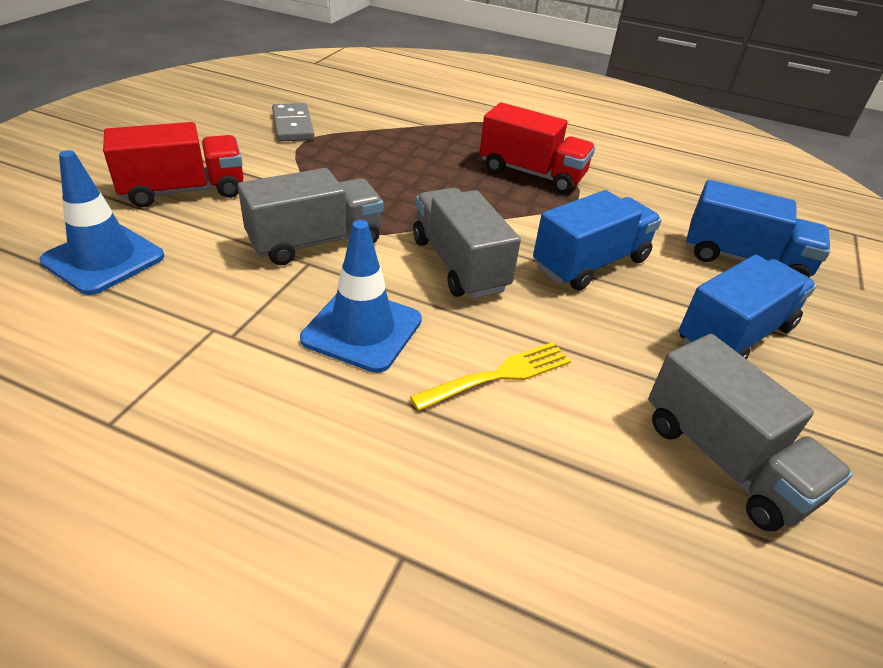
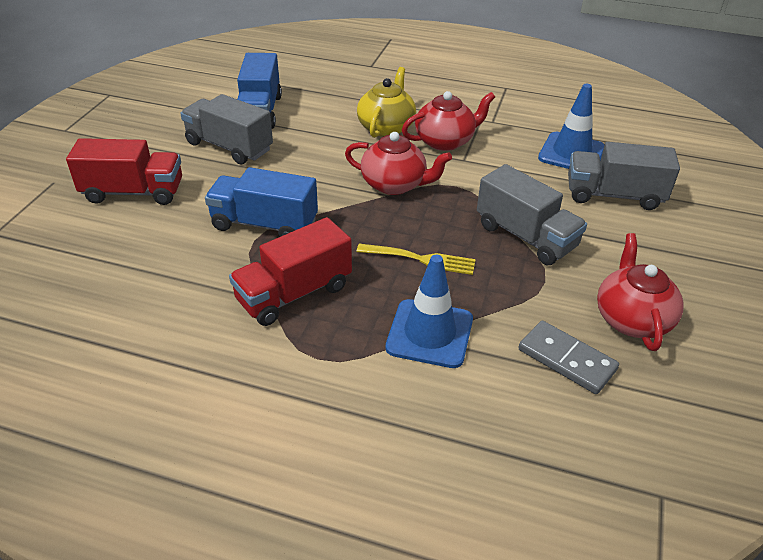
blue truck: [533,190,662,291] [679,255,816,359] [686,180,830,278] = 3 -> [205,167,318,237] [237,53,282,129] = 2
red teapot: none = 0 -> [345,132,452,195] [402,91,495,151] [597,233,684,351] = 3
yellow teapot: none = 0 -> [357,67,416,138] = 1

